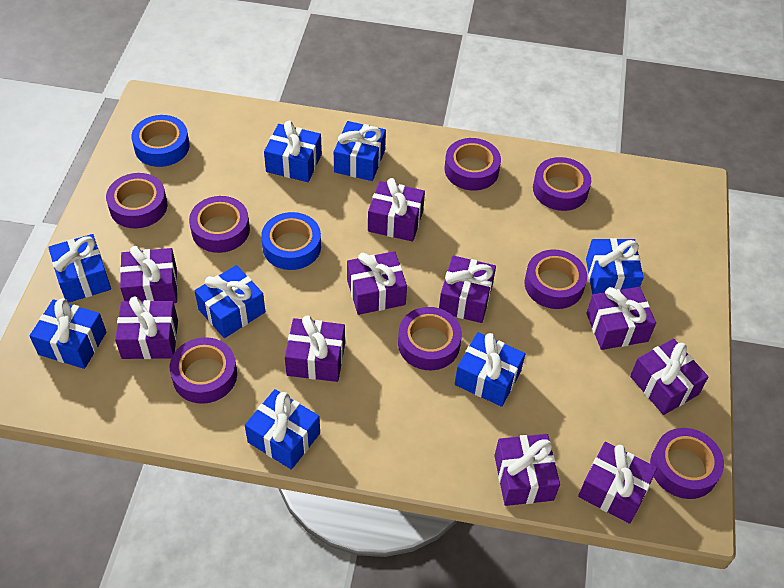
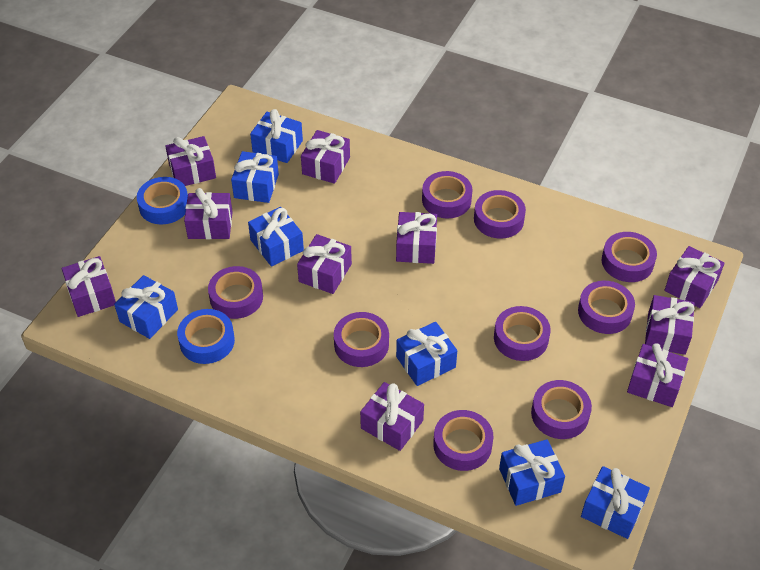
blue gift: [30,298,106,369] [48,234,111,303] [194,265,265,338] [245,389,320,470] [264,121,322,182] [334,121,386,181] [455,332,525,407] [586,238,644,295] = 8 -> [114,275,178,339] [231,151,279,203] [248,207,304,266] [250,109,303,163] [396,322,457,386] [499,439,565,506] [581,466,650,539] = 7
purple tape: [106,173,167,228] [170,337,237,404] [189,196,250,253] [398,307,462,370] [445,138,501,191] [524,249,587,309] [533,157,591,211] [650,428,724,499] = 8 -> [208,266,263,319] [334,312,389,367] [422,171,473,218] [433,410,493,471] [474,190,526,238] [494,306,551,361] [531,380,592,439] [578,281,635,334] [602,232,657,282] = 9

